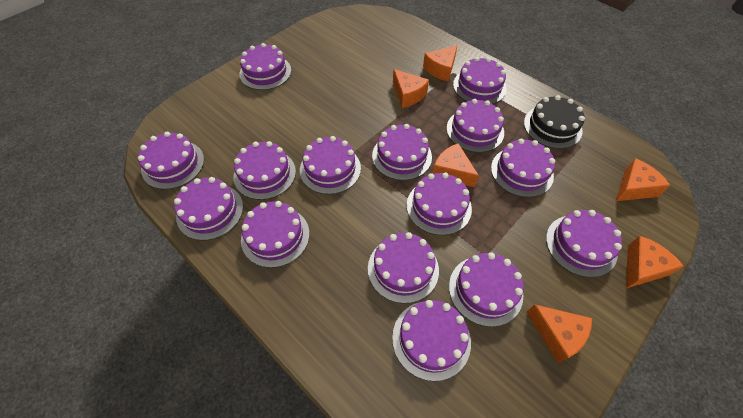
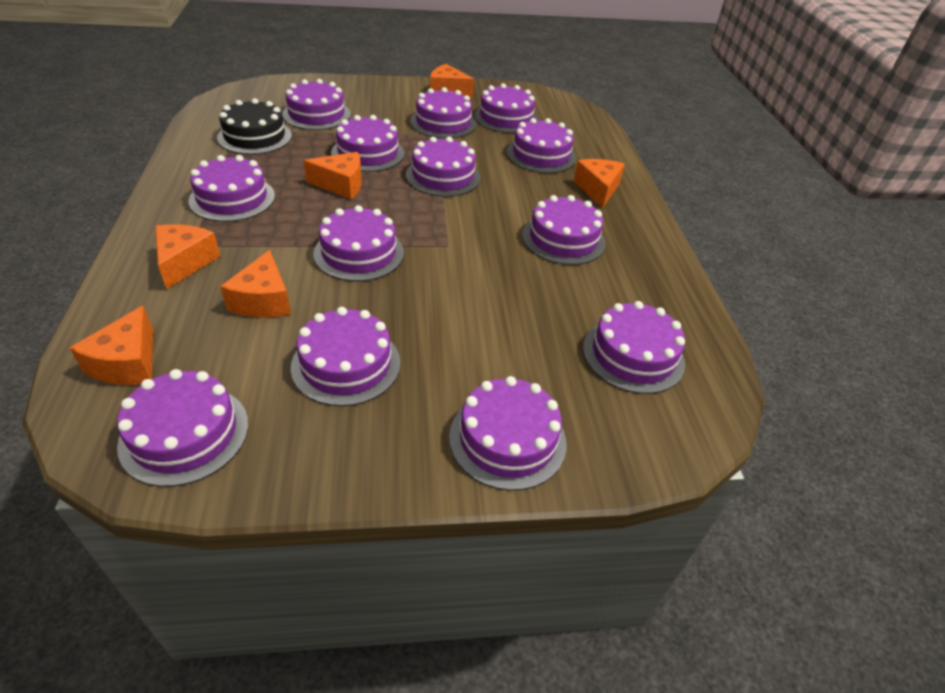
purple cake: [138,132,204,189] [174,177,243,241] [234,141,296,200] [239,43,291,90] [241,201,309,268] [300,136,361,194] [368,232,439,304] [372,124,432,180] [392,300,471,381] [407,172,472,235] [446,99,504,153] [449,252,523,327] [453,57,507,104] [491,139,555,197] [546,210,622,277] = 15 -> [117,369,248,487] [188,155,275,222] [282,79,351,130] [291,307,400,406] [313,205,404,281] [331,115,404,172] [406,137,481,197] [410,87,476,139] [449,376,566,491] [474,83,538,133] [507,118,576,173] [522,195,605,265] [583,301,685,394] = 13

